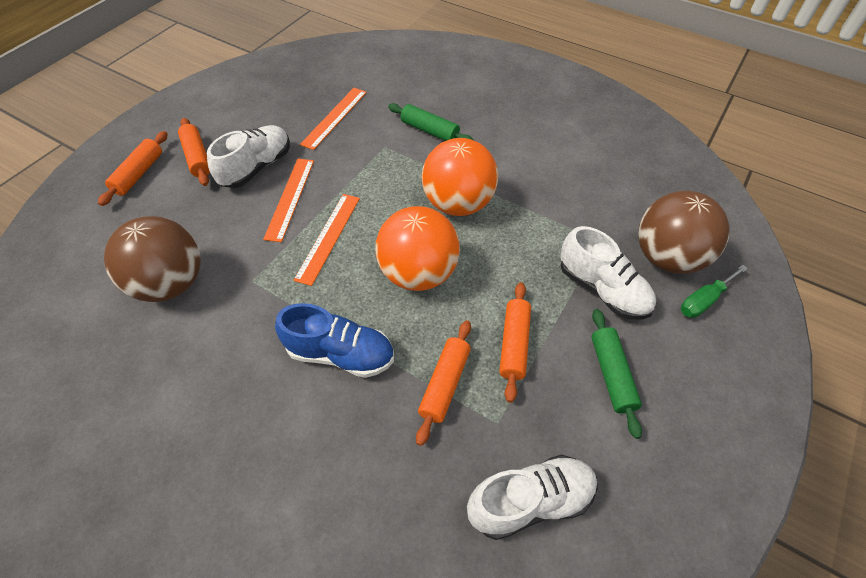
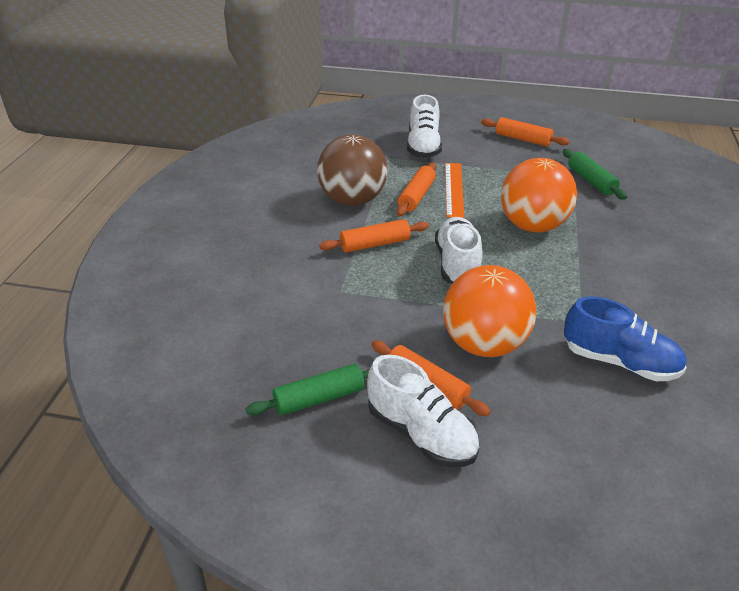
brown ball: [104,216,200,302] [638,191,729,274] = 2 -> [317,134,388,206] = 1
green screwdriver: [681,265,748,318] = 1 -> none = 0
orange ruler: [263,159,314,242] [293,194,360,286] [300,88,367,150] = 3 -> [445,163,464,218] = 1

